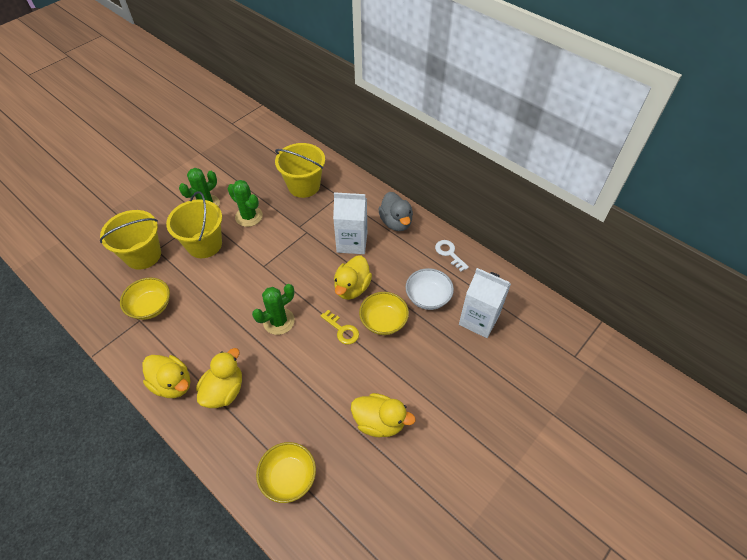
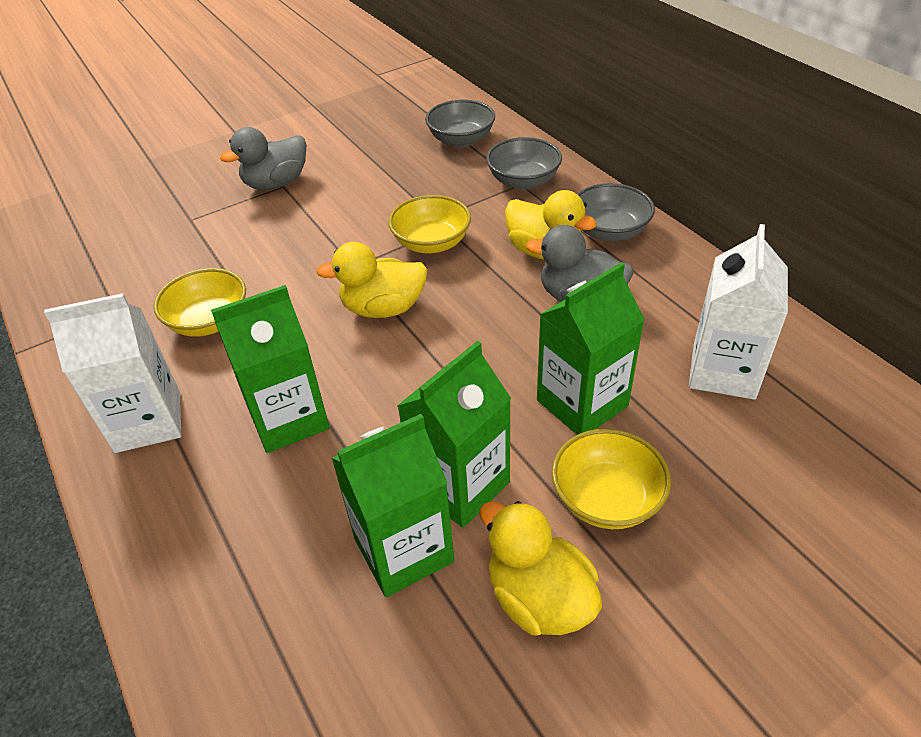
green cactus: [179,168,220,207] [228,180,263,227] [252,284,295,335] = 3 -> none = 0
green carton: none = 0 -> [211,285,330,453] [332,414,454,597] [397,341,511,528] [537,262,645,435] = 4
grey bowl: none = 0 -> [425,100,495,147] [486,137,562,190] [577,183,655,242] = 3
grey duck: [378,192,413,231] = 1 -> [220,127,306,190] [526,225,634,302] = 2
white bowl: [405,268,454,310] = 1 -> none = 0
white key: [435,240,469,272] = 1 -> none = 0
yellow bucket: [100,210,161,270] [166,191,222,258] [275,143,325,198] = 3 -> none = 0
yellow duck: [143,355,191,398] [196,348,242,408] [334,255,372,300] [351,393,416,437] = 4 -> [316,242,428,318] [479,501,602,636] [505,190,597,259] = 3
yellow key: [321,310,359,344] = 1 -> none = 0

